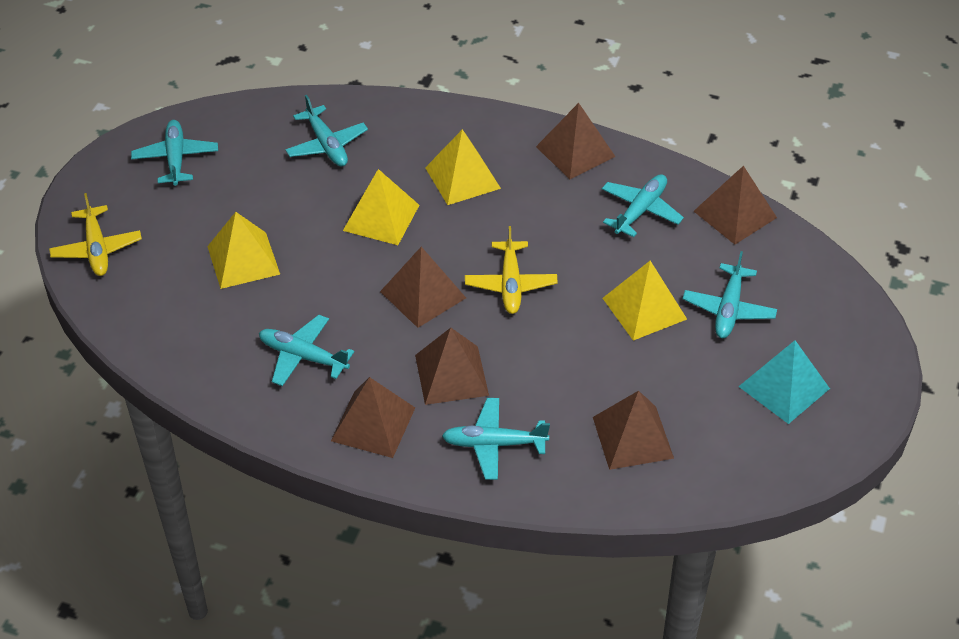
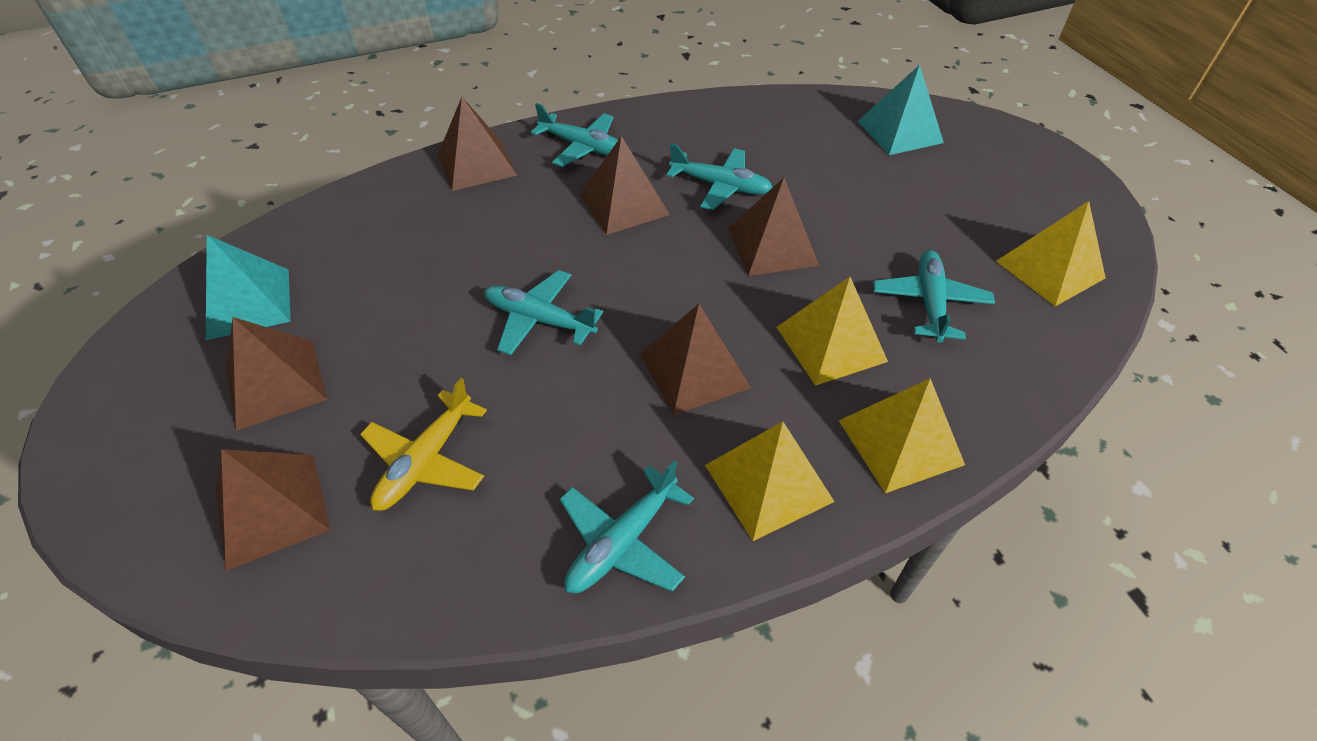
turquoise plane: [131,120,218,186] [259,315,354,386] [285,95,368,167] [442,398,550,480] [602,174,684,237] [683,251,777,338] = 6 -> [484,270,603,355] [531,103,618,167] [560,460,694,593] [666,144,773,210] [873,250,995,343] = 5
turquoise pyramid: [738,340,830,424] = 1 -> [206,235,291,340] [858,65,944,155] = 2
yellow plane: [49,193,142,276] [465,226,558,314] = 2 -> [360,378,487,511] = 1

